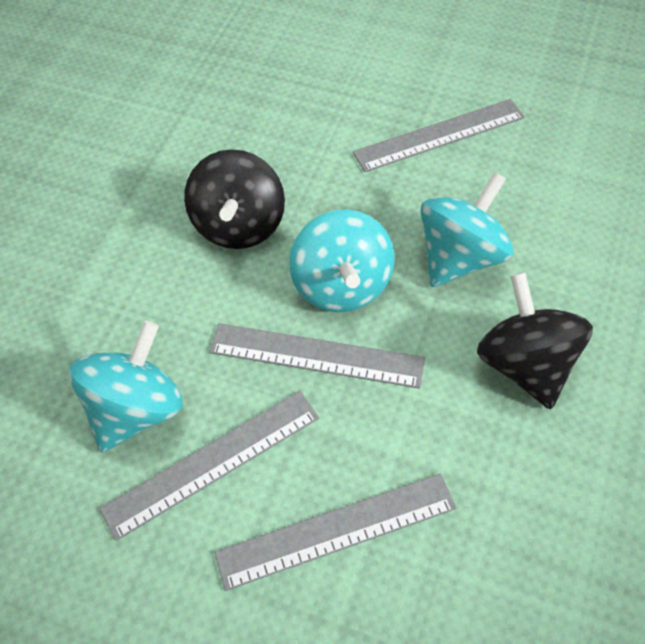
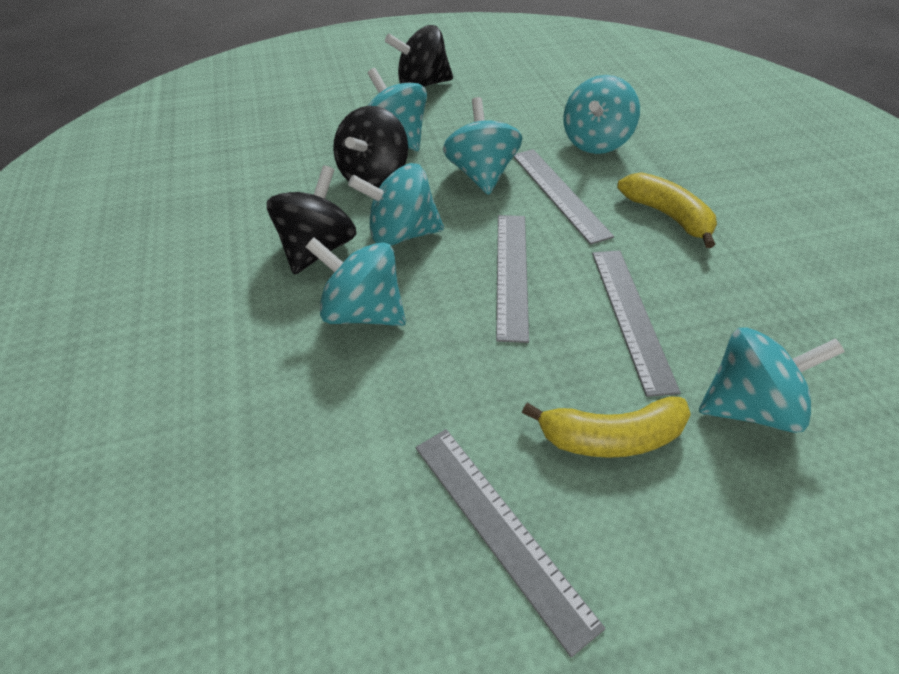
black spinning top: [184,149,285,249] [477,272,593,409] = 2 -> [267,165,356,274] [333,106,408,188] [385,25,453,87] = 3
turquoise spinning top: [69,321,183,453] [289,209,394,312] [420,172,513,287] = 3 -> [306,237,406,326] [348,163,444,246] [368,68,427,151] [443,97,522,195] [564,75,640,154] [699,327,845,433] = 6
yellow banana: none = 0 -> [522,396,691,458] [617,172,717,248] = 2

